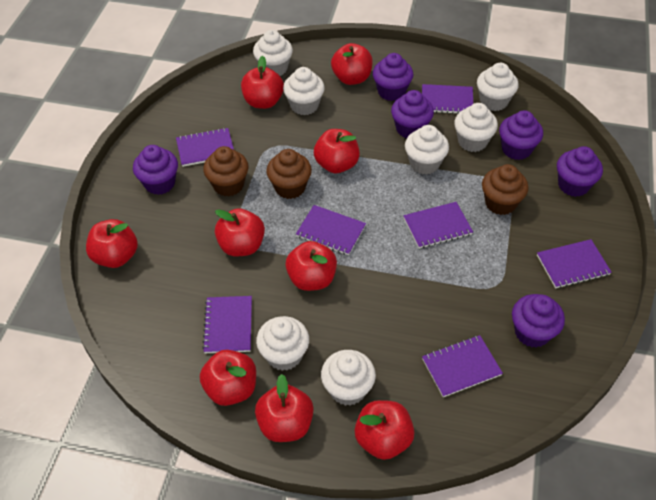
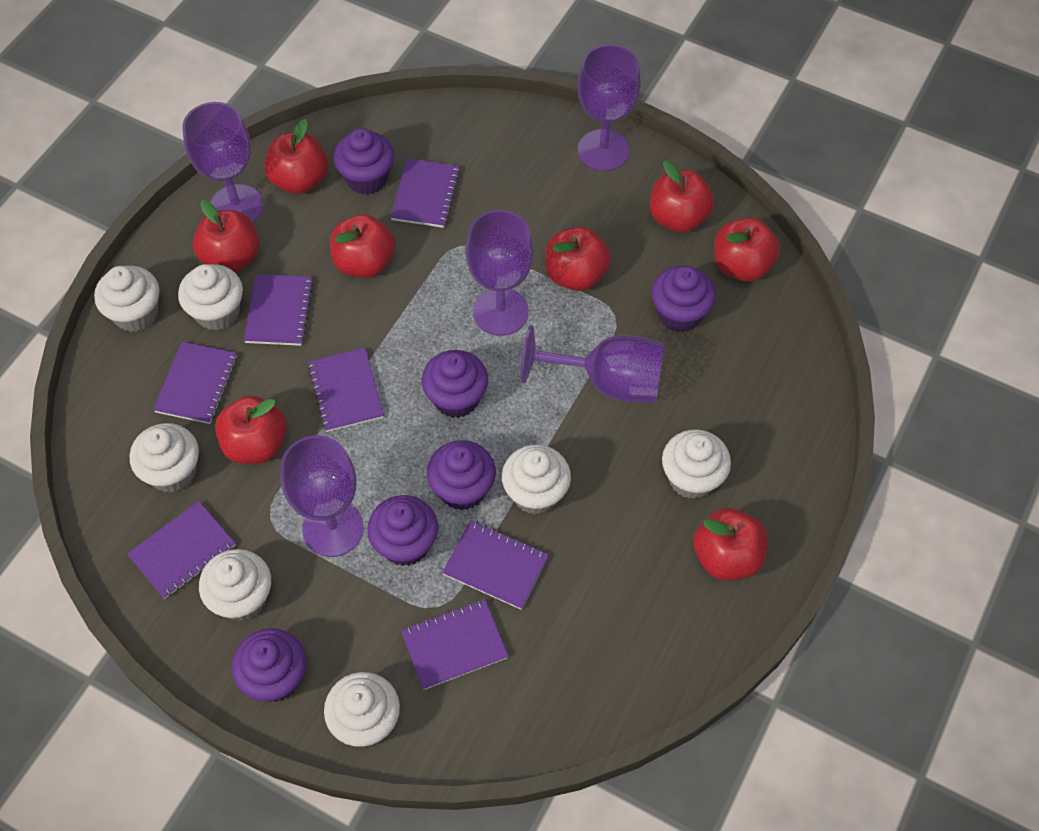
brown cupcake: [203,146,249,196] [266,149,312,199] [482,164,529,215] = 3 -> none = 0
purple goblet: none = 0 -> [182,102,263,223] [280,435,364,557] [466,210,533,336] [521,325,664,403] [578,44,641,171] = 5
red apple: [86,219,138,268] [200,350,256,406] [215,208,265,257] [241,56,284,109] [255,374,314,442] [285,241,337,291] [314,129,360,173] [331,43,373,85] [355,400,414,460] = 9 -> [193,200,260,272] [215,395,287,464] [264,119,328,194] [330,214,395,278] [545,227,611,291] [650,161,714,233] [693,508,767,581] [714,218,780,282] = 8

